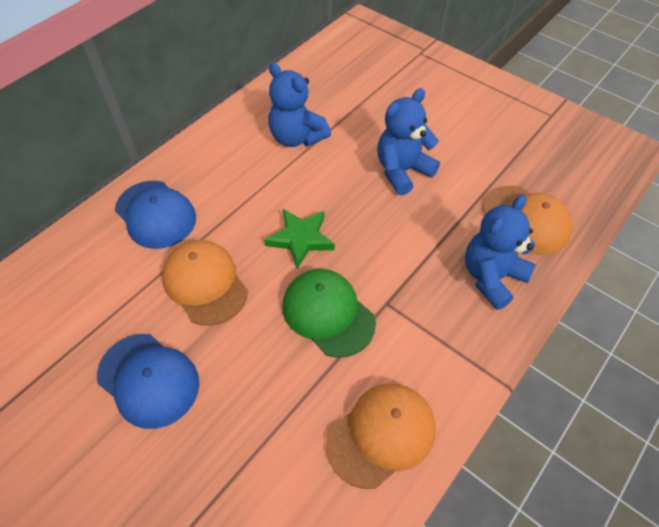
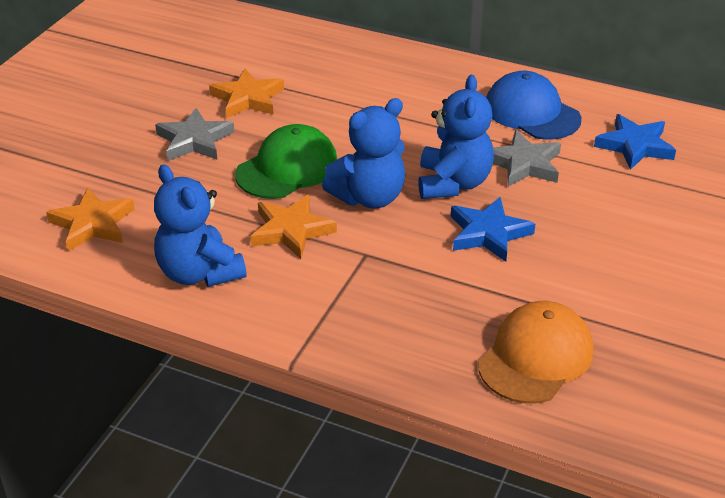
blue cap: [97,334,199,429] [115,181,196,249] = 2 -> [486,71,581,140] = 1
blue star: none = 0 -> [451,197,535,262] [594,114,676,170] = 2
green star: [264,209,335,269] = 1 -> none = 0
grey star: none = 0 -> [155,108,235,161] [493,130,561,187] = 2
orange cap: [162,240,248,326] [326,384,436,489] [483,186,573,255] = 3 -> [478,301,594,404] = 1
orange star: none = 0 -> [46,188,135,251] [209,69,284,118] [251,194,337,259] = 3

